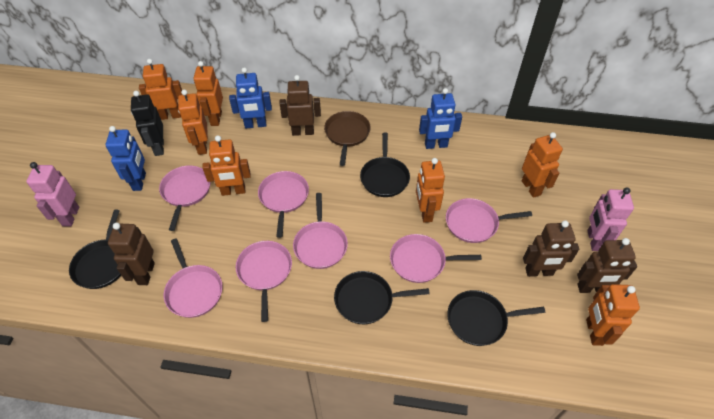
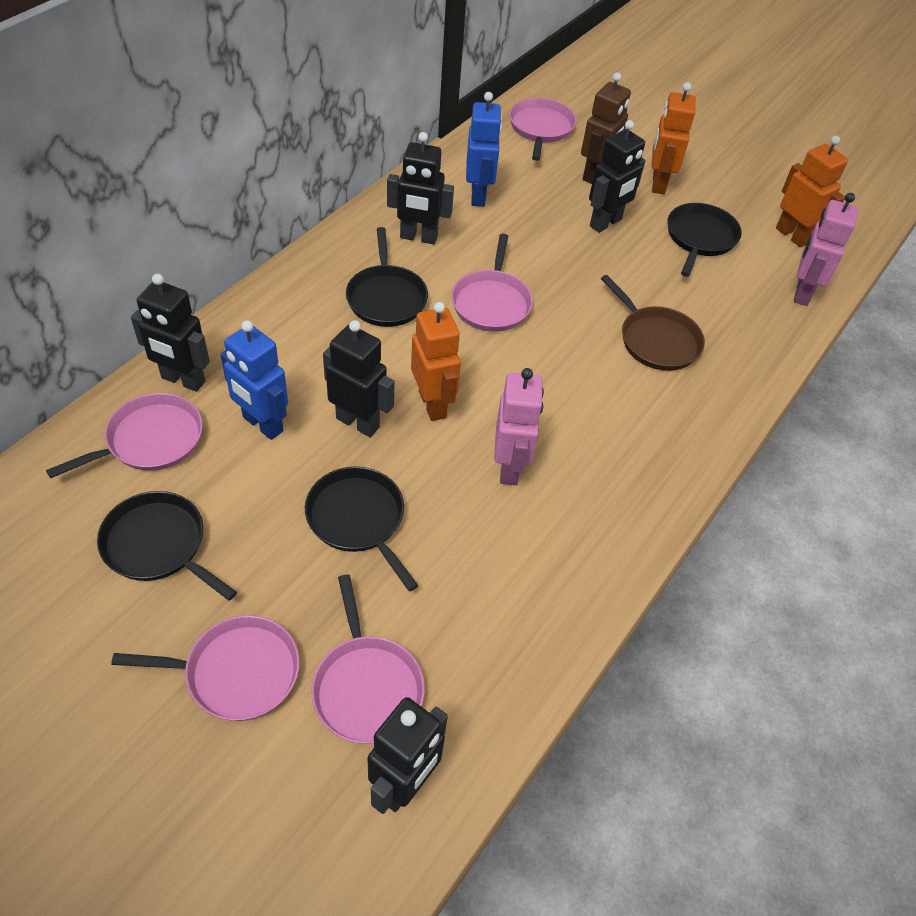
black robot: [131,91,164,156] = 1 -> [131,274,210,392] [323,320,394,437] [368,697,448,814] [387,132,454,244] [589,120,645,233] = 5
blue robot: [106,126,146,191] [229,67,272,128] [419,88,462,149] = 3 -> [220,320,288,440] [466,92,502,207] = 2
brown robot: [108,223,155,285] [279,75,321,136] [523,220,579,277] [577,238,637,293] = 4 -> [581,72,631,184] = 1
orange robot: [139,59,182,120] [178,90,208,155] [193,61,223,126] [202,136,251,196] [416,158,445,223] [522,132,563,198] [586,284,640,346] = 7 -> [411,302,461,421] [651,82,696,194] [776,136,848,247] = 3
pink pan: [159,165,210,231] [164,238,223,318] [236,241,292,322] [258,171,309,238] [293,193,348,269] [390,234,482,283] [446,198,532,243] = 7 -> [46,393,203,479] [111,615,300,721] [311,574,425,744] [451,234,533,332] [509,98,576,161] = 5

